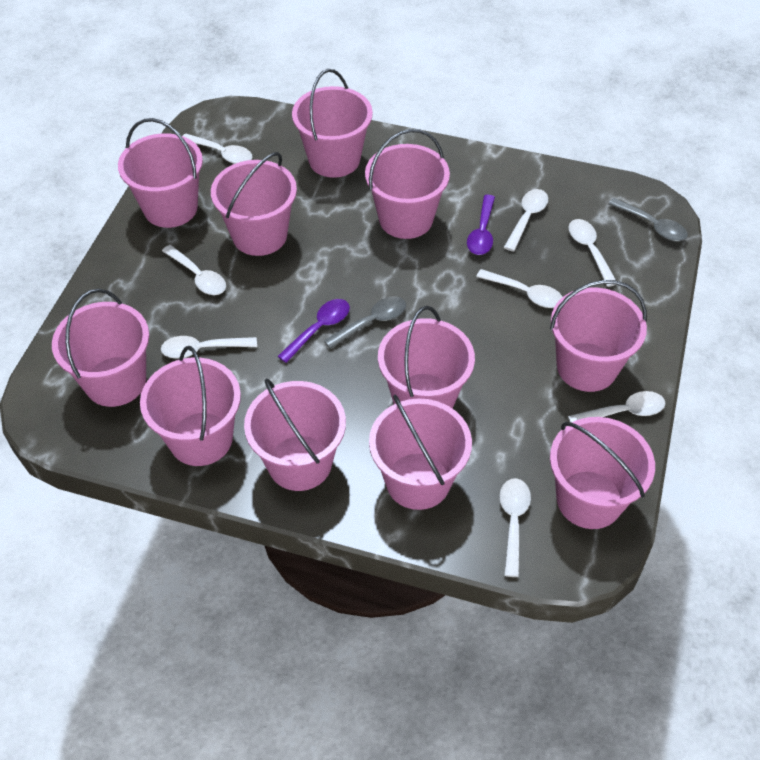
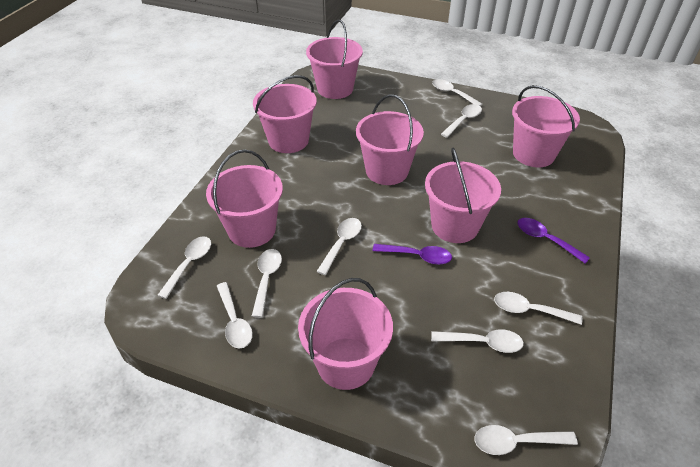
grey spoon: [324,296,406,349] [608,198,688,241] = 2 -> none = 0
pink bucket: [52,289,149,407] [118,118,203,228] [140,346,241,466] [211,152,297,256] [244,379,346,491] [292,69,373,178] [365,129,450,239] [369,395,472,510] [378,306,475,409] [550,280,647,392] [550,417,655,529] = 11 -> [206,149,283,248] [253,75,317,153] [298,278,393,390] [306,20,363,99] [356,94,424,185] [425,148,501,243] [512,85,580,167] = 7
white spoon: [161,336,257,358] [162,245,226,295] [183,133,252,164] [476,269,562,308] [500,478,531,577] [504,189,548,252] [568,391,666,423] [569,219,616,287] = 8 -> [157,236,211,299] [217,282,253,349] [252,249,282,318] [316,218,362,275] [431,330,524,353] [432,79,482,106] [441,104,482,138] [474,425,578,455] [494,292,582,325] = 9

